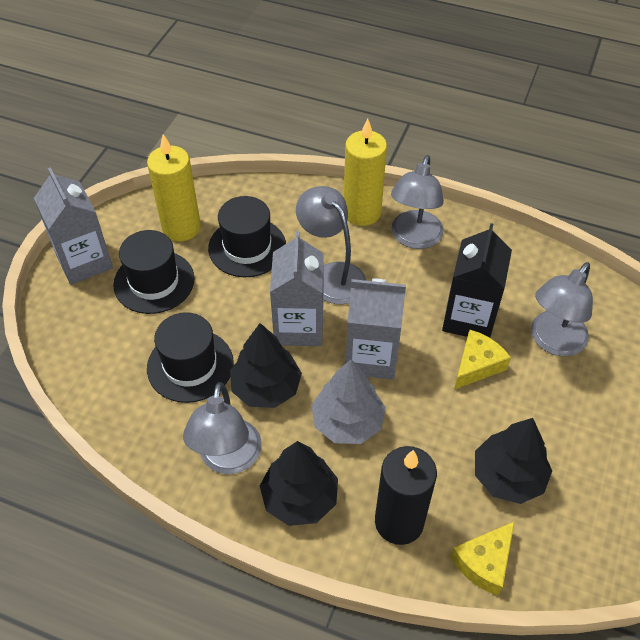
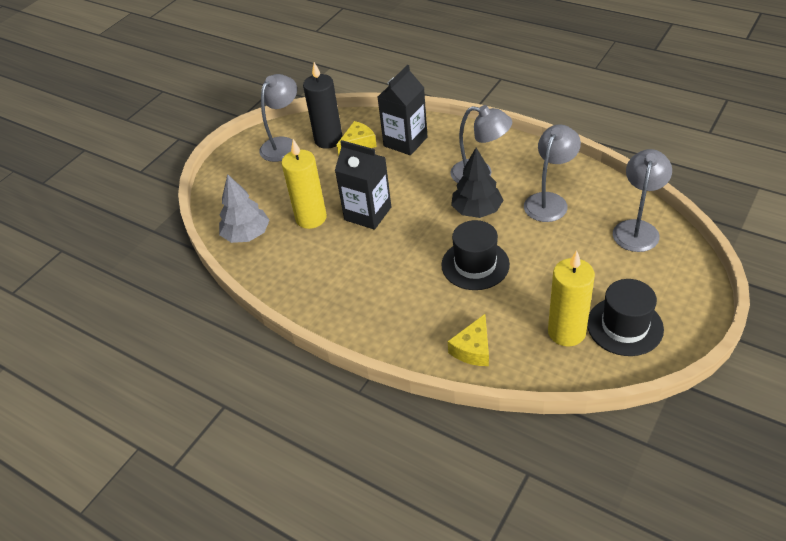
black carton: [442,223,512,338] = 1 -> [335,140,391,230] [378,65,428,155] = 2
black hat: [113,230,194,314] [147,312,234,403] [208,196,286,277] = 3 -> [441,220,510,290] [587,279,664,356] = 2
black tree: [230,323,302,408] [260,441,338,526] [475,418,552,504] = 3 -> [451,148,504,218] = 1
grey carton: [34,167,113,285] [270,231,324,346] [346,279,406,379] = 3 -> none = 0

